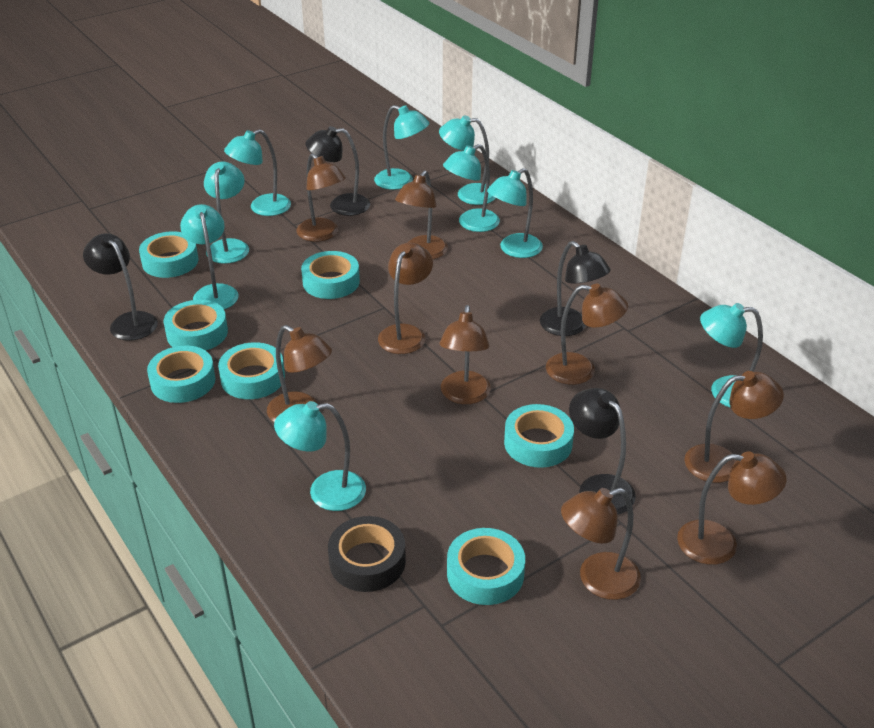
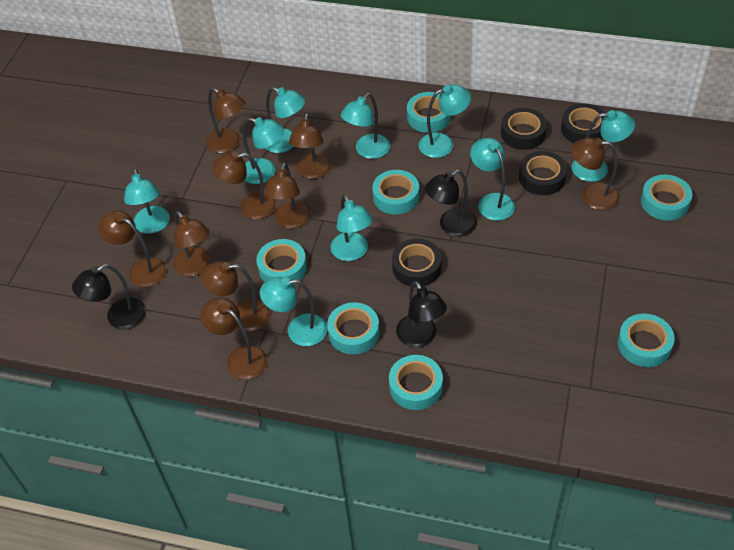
black lamp: [83,233,158,341] [306,126,370,216] [540,241,610,336] [569,388,636,514] = 4 -> [72,264,146,329] [396,281,447,347] [425,170,477,237] = 3
black tape: [328,516,406,592] = 1 -> [392,239,442,287] [501,108,547,150] [519,151,567,195] [561,103,605,143] = 4

